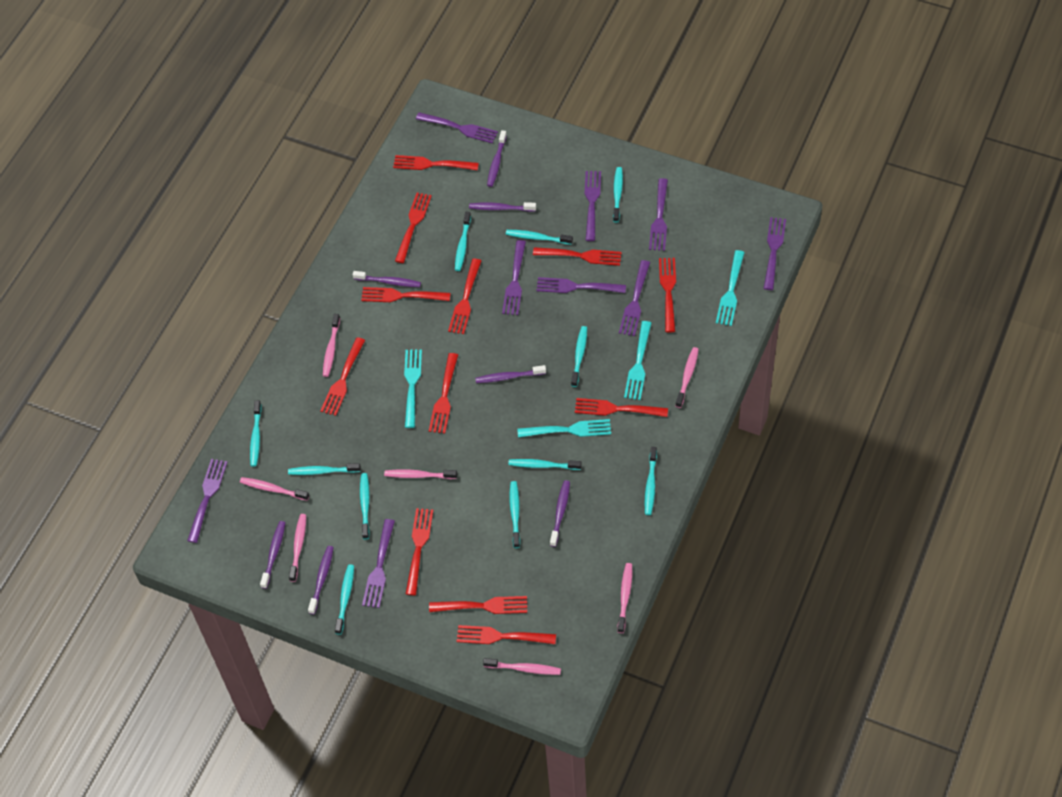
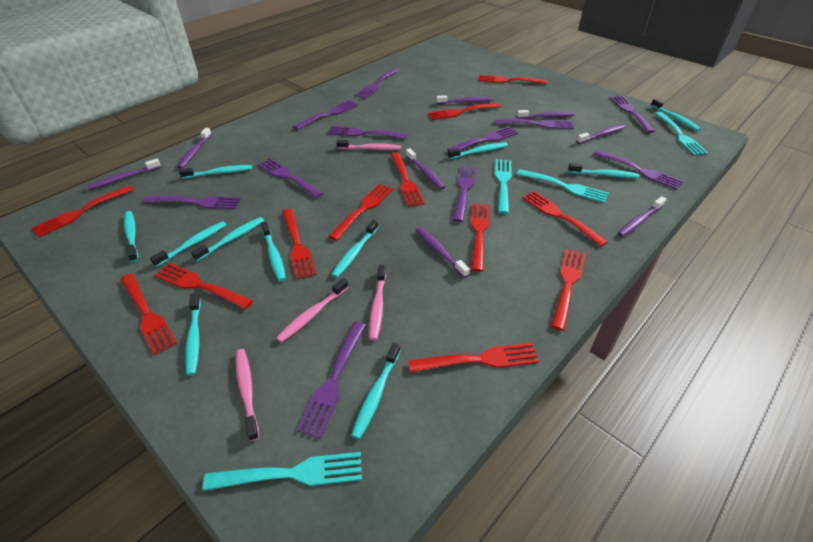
pink toothbrush: [240,477,309,501] [289,514,306,582] [323,314,340,377] [384,469,457,479] [483,658,561,675] [617,563,632,633] [675,347,699,408] = 7 -> [236,349,259,441] [276,278,349,343] [336,140,401,150] [369,265,386,341] = 4
purple fork: [187,459,227,543] [362,519,395,608] [416,112,498,144] [502,240,526,315] [536,277,626,293] [585,171,601,241] [619,260,650,336] [649,178,668,251] [763,217,786,290] = 9 -> [143,196,241,209] [258,158,324,198] [293,100,358,130] [296,321,366,438] [328,126,408,139] [355,68,398,99] [447,126,518,150] [452,166,477,222] [495,119,574,129] [594,150,683,189] [611,96,655,133] = 11
purple toothbrush: [260,521,285,589] [308,546,334,614] [352,271,421,287] [469,202,536,212] [475,365,546,383] [487,130,507,187] [550,480,570,547] = 7 -> [87,159,161,190] [177,128,211,169] [406,149,445,190] [416,227,470,278] [436,95,492,104] [517,110,575,119] [576,124,625,144] [617,196,666,237] = 8

